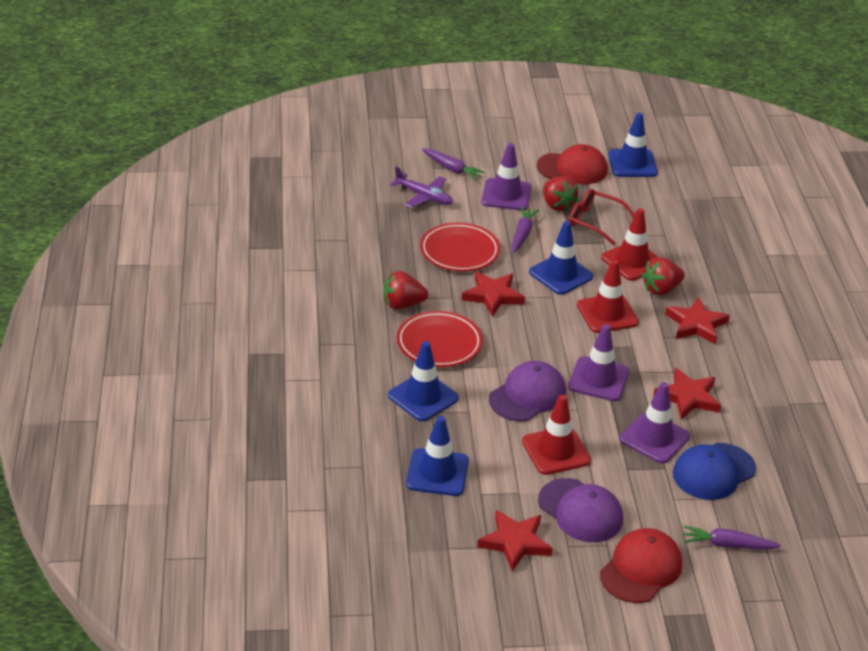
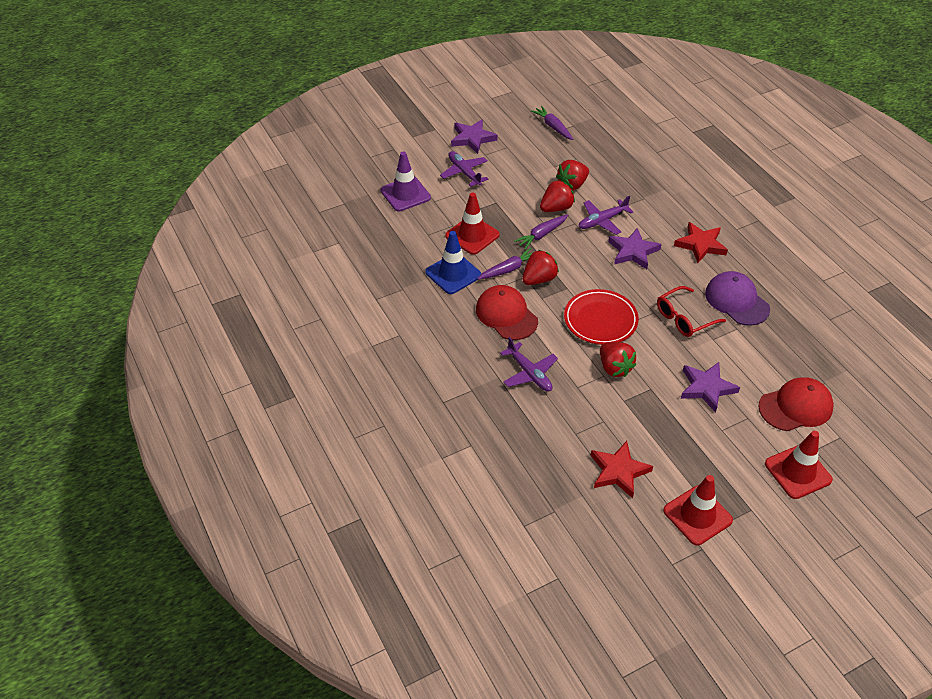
blue cap: [673,443,756,500] = 1 -> none = 0
blue traffic cone: [388,341,459,421] [406,416,469,496] [529,221,593,295] [608,113,658,177] = 4 -> [425,231,481,294] = 1
purple cap: [489,361,566,421] [538,478,623,542] = 2 -> [705,271,770,326] = 1
purple plane: [390,167,453,208] = 1 -> [440,151,488,187] [500,337,558,392] [579,196,633,235] = 3
purple star: none = 0 -> [451,119,498,154] [608,228,662,269] [681,362,740,413] = 3
purple traffic cone: [481,143,531,210] [568,324,629,401] [619,382,690,464] = 3 -> [381,151,431,211] = 1
red plate: [397,311,483,367] [420,222,500,272] = 2 -> [564,289,639,345] = 1
red star: [462,271,525,317] [477,510,553,571] [653,368,721,420] [665,297,730,344] = 4 -> [590,441,653,498] [674,222,728,263] = 2
red strawberry: [383,271,428,310] [543,176,578,211] [642,257,685,295] = 3 -> [522,250,559,285] [540,180,575,212] [556,160,589,190] [600,342,636,377] = 4

